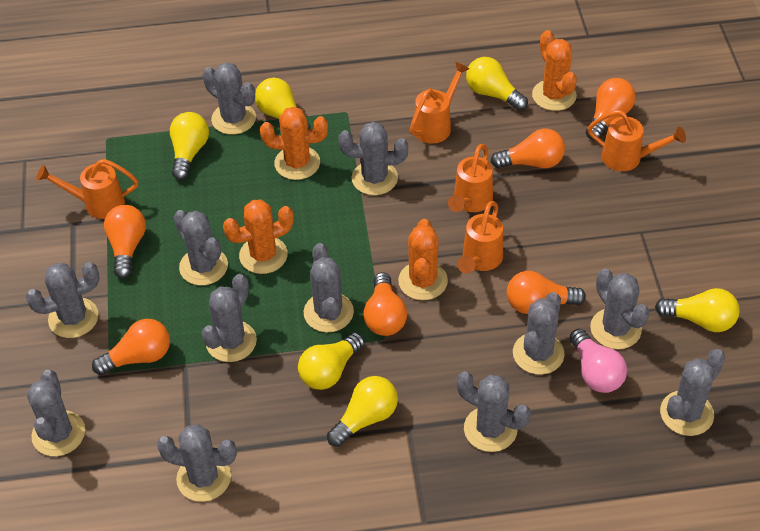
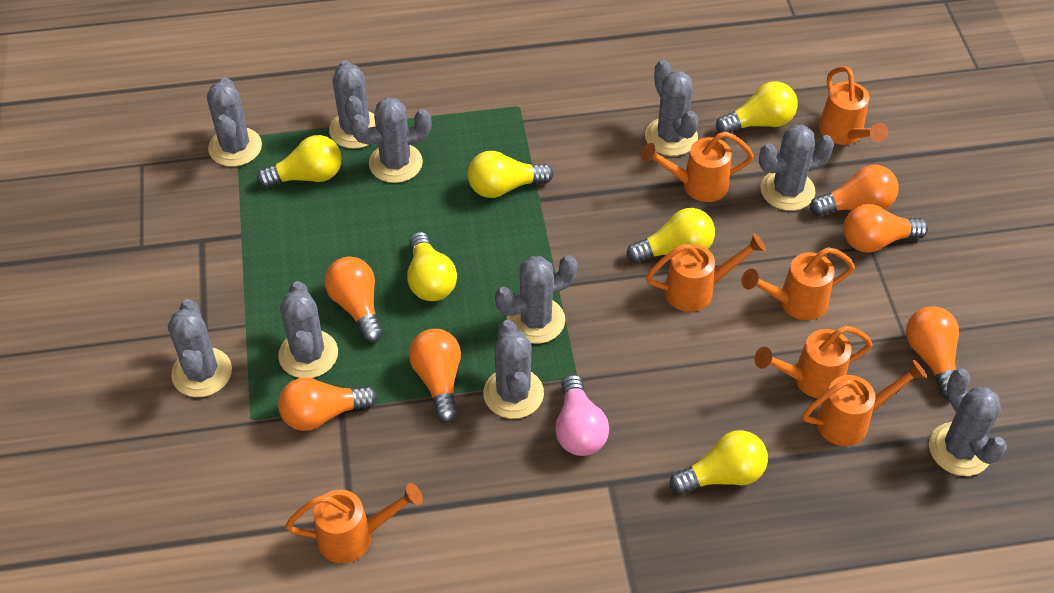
grey cactus: [26,262,99,338] [27,370,85,456] [157,424,237,502] [174,210,228,285] [201,274,257,362] [203,62,256,135] [304,243,354,332] [339,122,408,195] [456,372,531,452] [513,292,565,375] [590,269,650,349] [660,349,725,436] = 12 -> [168,299,232,397] [207,77,262,167] [278,281,338,378] [329,60,375,149] [350,97,432,183] [483,320,544,419] [495,255,578,344] [645,60,699,156] [759,125,834,211] [929,369,1007,476] = 10
orange cactus: [223,199,294,274] [260,107,328,180] [398,219,448,300] [532,30,577,111] = 4 -> none = 0
orange watering can: [36,159,138,219] [410,62,470,143] [448,144,493,212] [457,201,503,274] [587,110,686,171] = 5 -> [285,483,423,563] [641,131,754,202] [646,233,766,312] [742,247,855,320] [754,326,873,398] [802,359,927,446] [819,66,888,145] = 7

